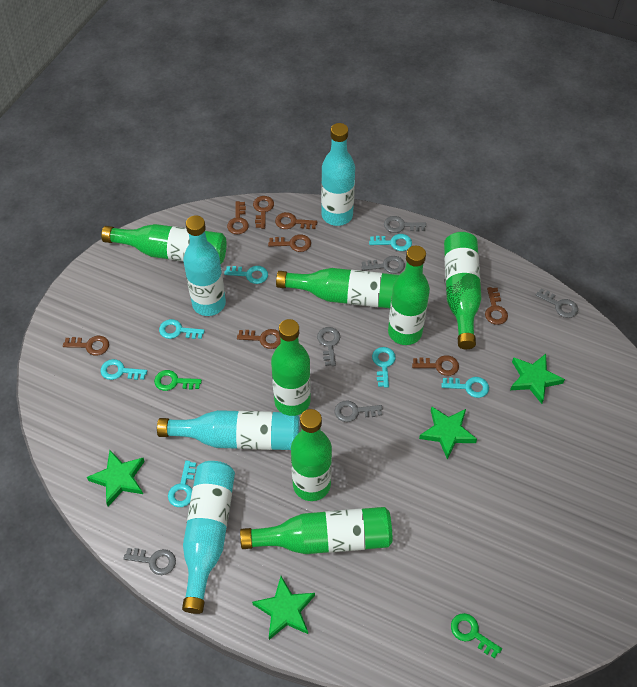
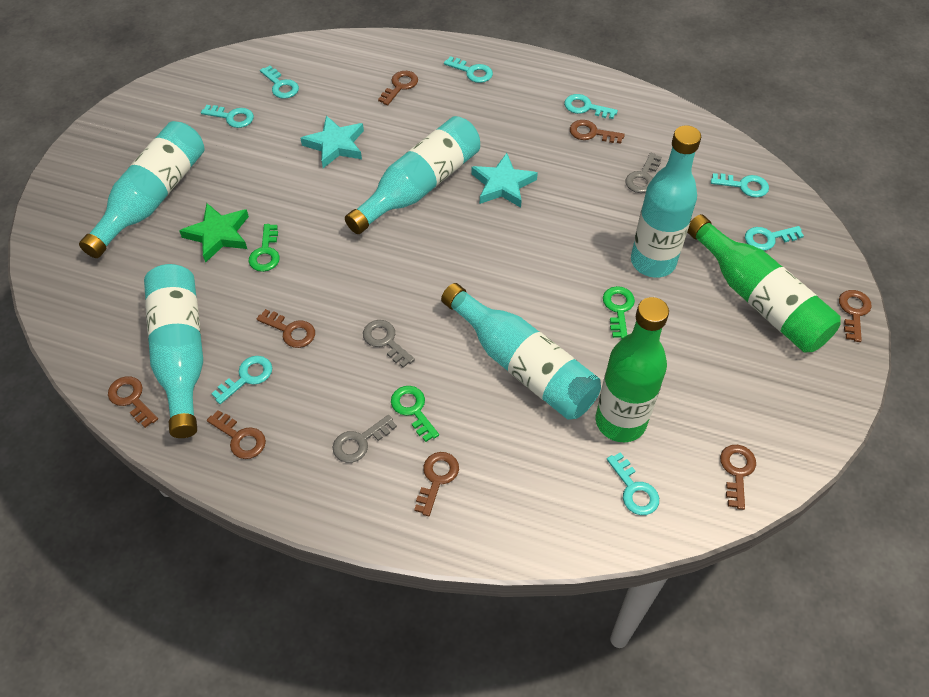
green bottle: [101,224,227,264] [240,507,392,554] [271,319,311,415] [276,268,399,308] [291,409,332,501] [388,246,430,345] [444,232,482,349] = 7 -> [596,297,669,442] [687,214,841,353] = 2
green key: [154,370,202,391] [451,613,502,659] = 2 -> [249,224,280,272] [391,386,439,442] [603,286,635,339] = 3
green star: [87,450,145,507] [252,576,315,640] [419,406,477,459] [510,354,565,404] = 4 -> [179,203,249,263] = 1
grey key: [123,548,176,575] [317,327,340,366] [335,400,383,422] [361,256,405,274] [384,216,426,233] [536,288,578,318] = 6 -> [333,415,397,463] [363,320,415,368] [625,153,662,193] = 3
turquoise bottle: [157,410,299,450] [182,461,235,614] [183,215,226,316] [321,123,355,226] = 4 -> [79,121,205,258] [144,264,203,438] [345,116,480,234] [441,283,601,420] [631,125,701,278] = 5
turquoise key: [101,359,147,380] [159,319,205,339] [168,460,196,507] [224,266,268,284] [369,234,412,251] [372,347,396,388] [441,377,489,398] = 7 -> [201,105,254,128] [211,356,272,404] [260,65,299,99] [444,56,493,83] [564,94,618,119] [607,452,659,515] [711,173,769,198] [745,226,804,251] = 8
turquoise star: none = 0 -> [300,115,364,168] [471,153,538,208] = 2

